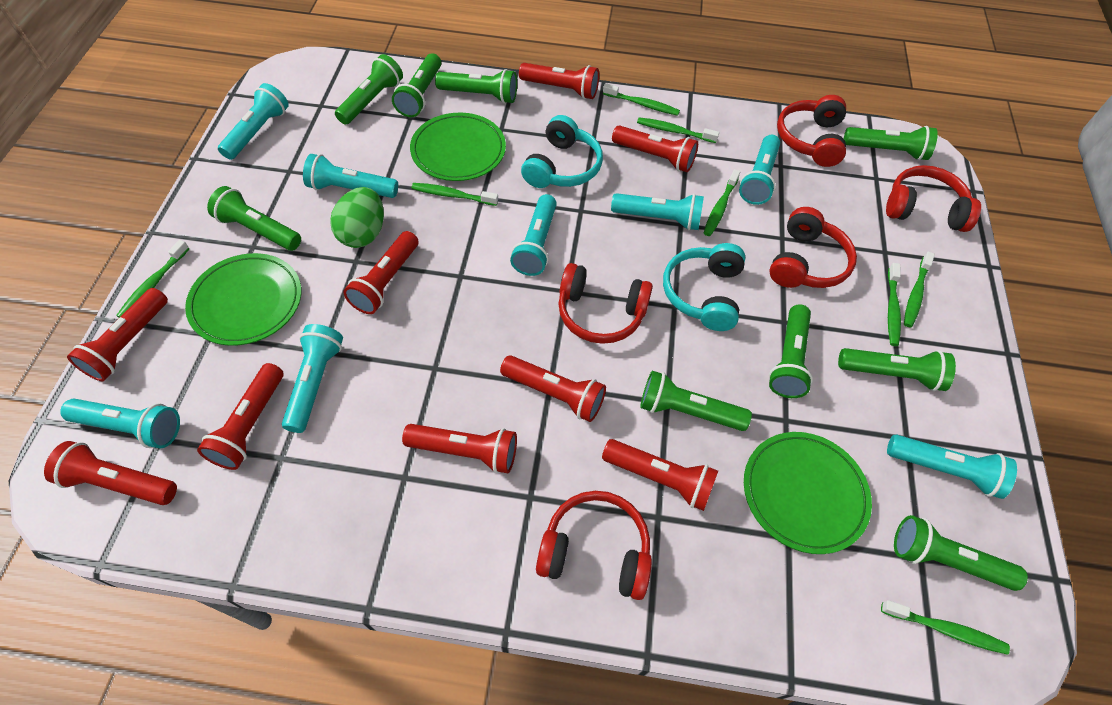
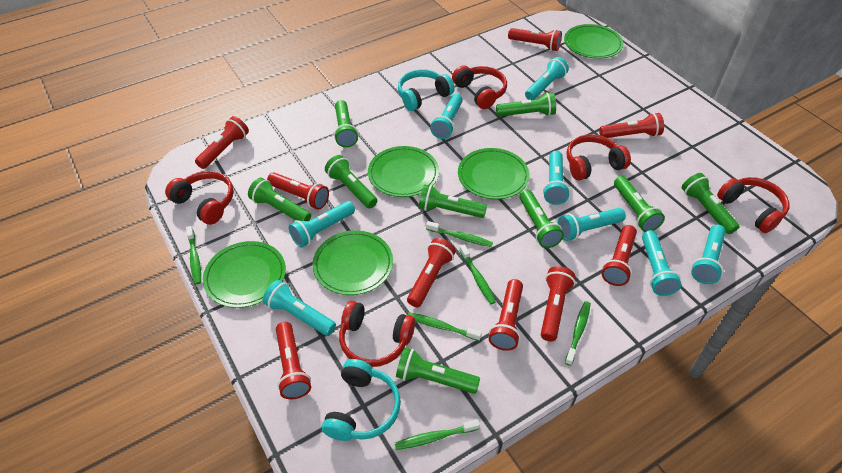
green egg: [330,187,384,248] = 1 -> none = 0
green plate: [185,253,301,346] [410,113,506,181] [744,432,872,554] = 3 -> [203,241,286,308] [313,230,393,295] [368,146,439,197] [458,148,530,199] [564,24,624,59] = 5
green toothbrush: [116,240,189,318] [412,183,498,206] [603,83,680,116] [637,117,719,143] [704,169,740,236] [881,600,1010,655] [888,263,901,346] [904,251,935,328] = 8 -> [186,226,201,285] [395,419,480,450] [407,312,482,341] [426,221,493,247] [459,244,496,304] [565,301,591,366] = 6

